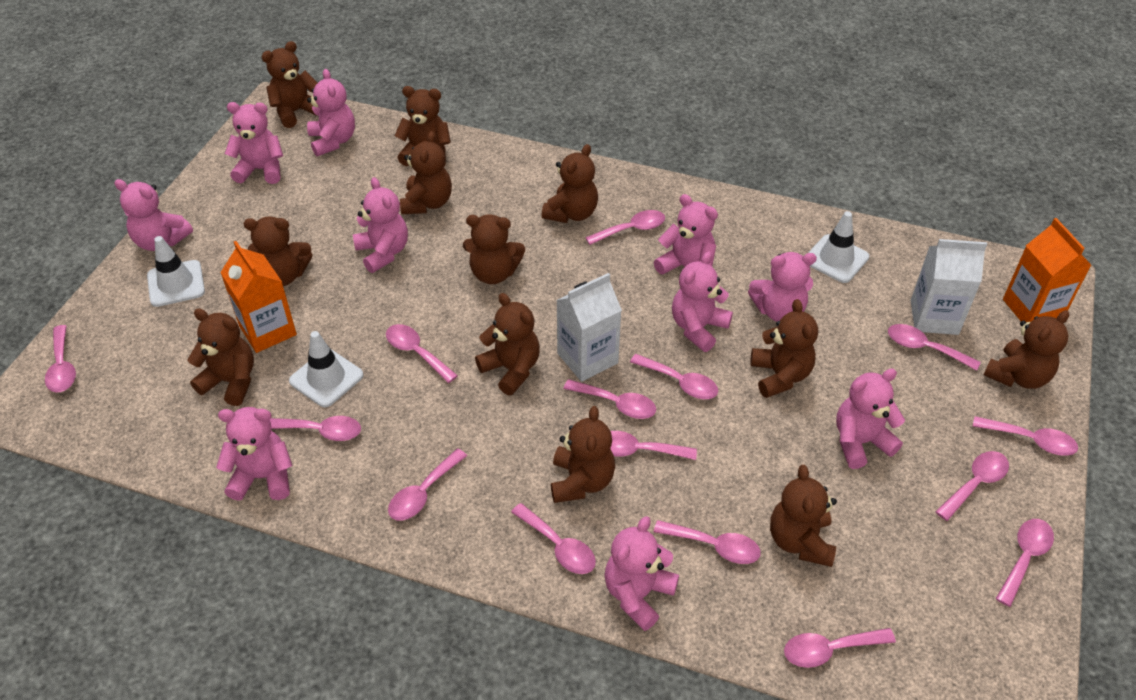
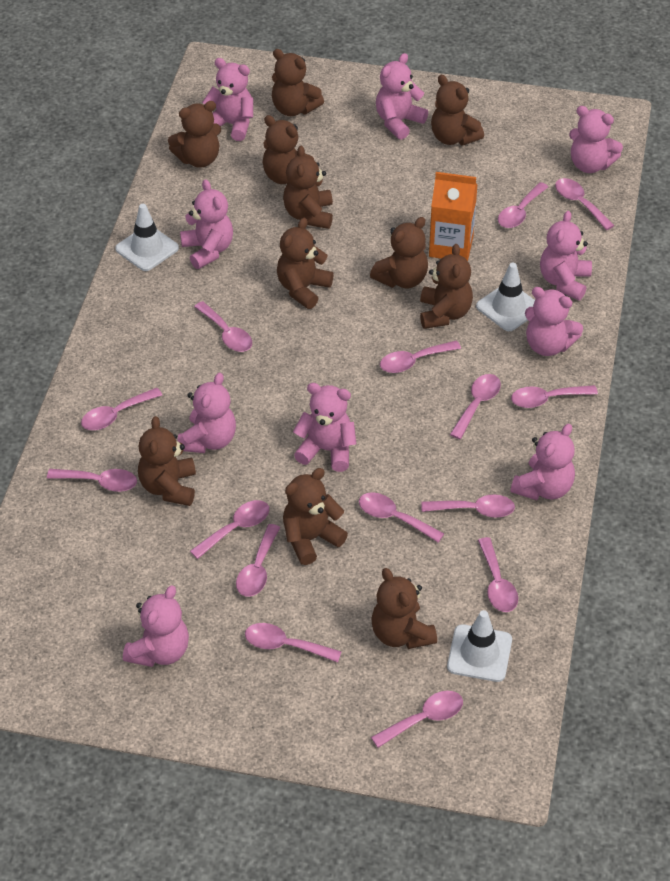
brown teddy bear: [187,308,254,406] [243,217,313,286] [261,41,318,128] [395,86,451,167] [400,131,452,214] [463,214,525,284] [475,293,540,395] [542,144,598,223] [551,406,615,503] [750,299,818,398] [770,465,837,567] [983,310,1070,389] = 12 -> [138,416,196,506] [168,101,221,168] [262,115,314,184] [272,49,324,116] [277,218,334,309] [283,146,333,229] [283,468,348,565] [370,217,428,288] [371,568,437,649] [420,244,473,329] [431,75,484,145] = 11
orange carton: [220,241,297,353] [1003,218,1091,323] = 2 -> [429,172,477,261] = 1
white carton: [556,273,622,382] [911,239,987,335] = 2 -> none = 0

